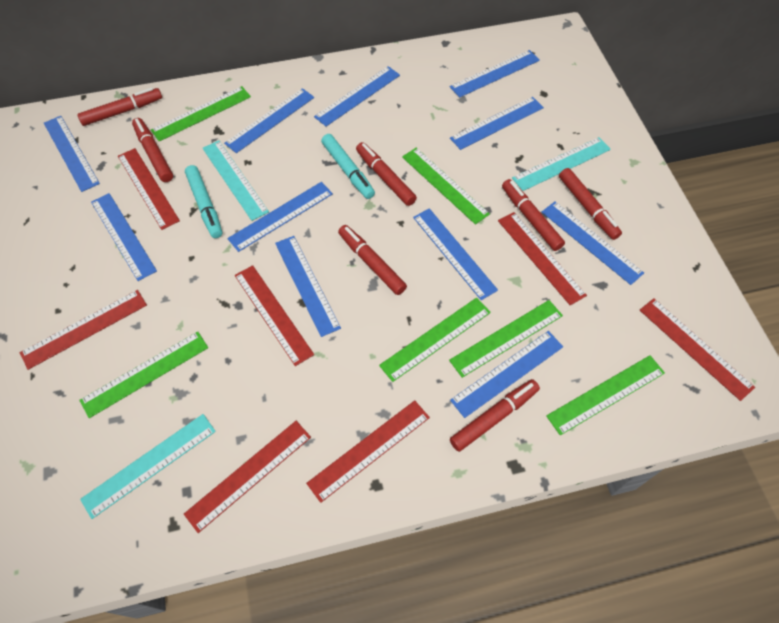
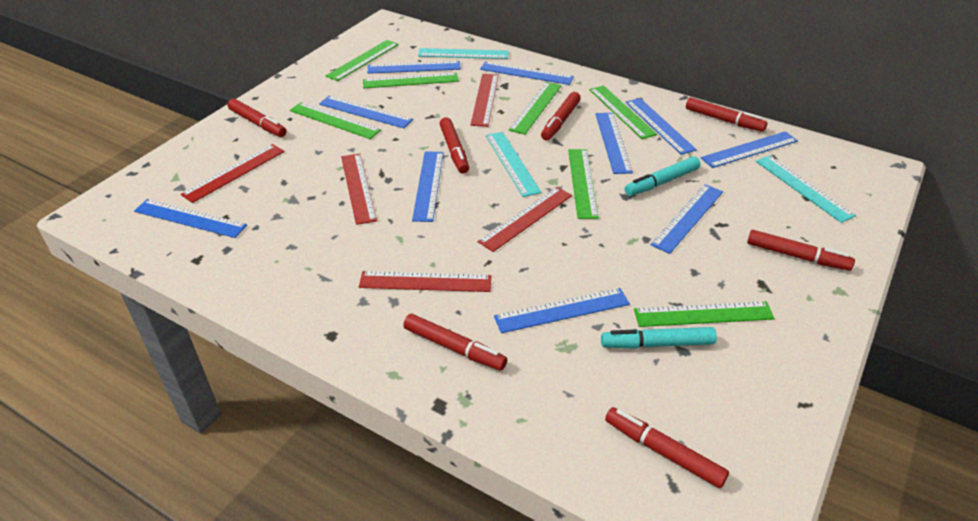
blue ruler: [44,116,100,192] [91,193,157,281] [224,88,314,153] [227,182,333,252] [275,236,341,337] [314,66,400,126] [413,208,498,300] [450,50,540,98] [450,97,544,150] [450,331,563,418] [542,201,644,285] = 11 -> [134,199,247,238] [319,96,413,128] [368,61,461,74] [412,151,444,222] [480,61,574,85] [494,288,630,333] [595,113,633,174] [625,98,697,155] [651,184,723,254] [701,131,798,168] = 10
green ruler: [79,331,208,418] [151,86,251,141] [379,298,491,382] [402,148,490,225] [449,300,563,378] [546,355,665,435] = 6 -> [290,102,381,139] [326,40,399,81] [363,73,459,88] [509,82,562,135] [568,149,599,219] [589,86,657,139] [634,301,775,327] = 7
red ruler: [20,290,147,370] [118,148,180,230] [184,421,311,533] [235,265,314,366] [306,400,430,503] [498,212,587,305] [640,298,755,401] = 7 -> [181,144,285,203] [341,154,377,225] [359,271,491,292] [471,74,499,127] [478,187,572,252] = 5

